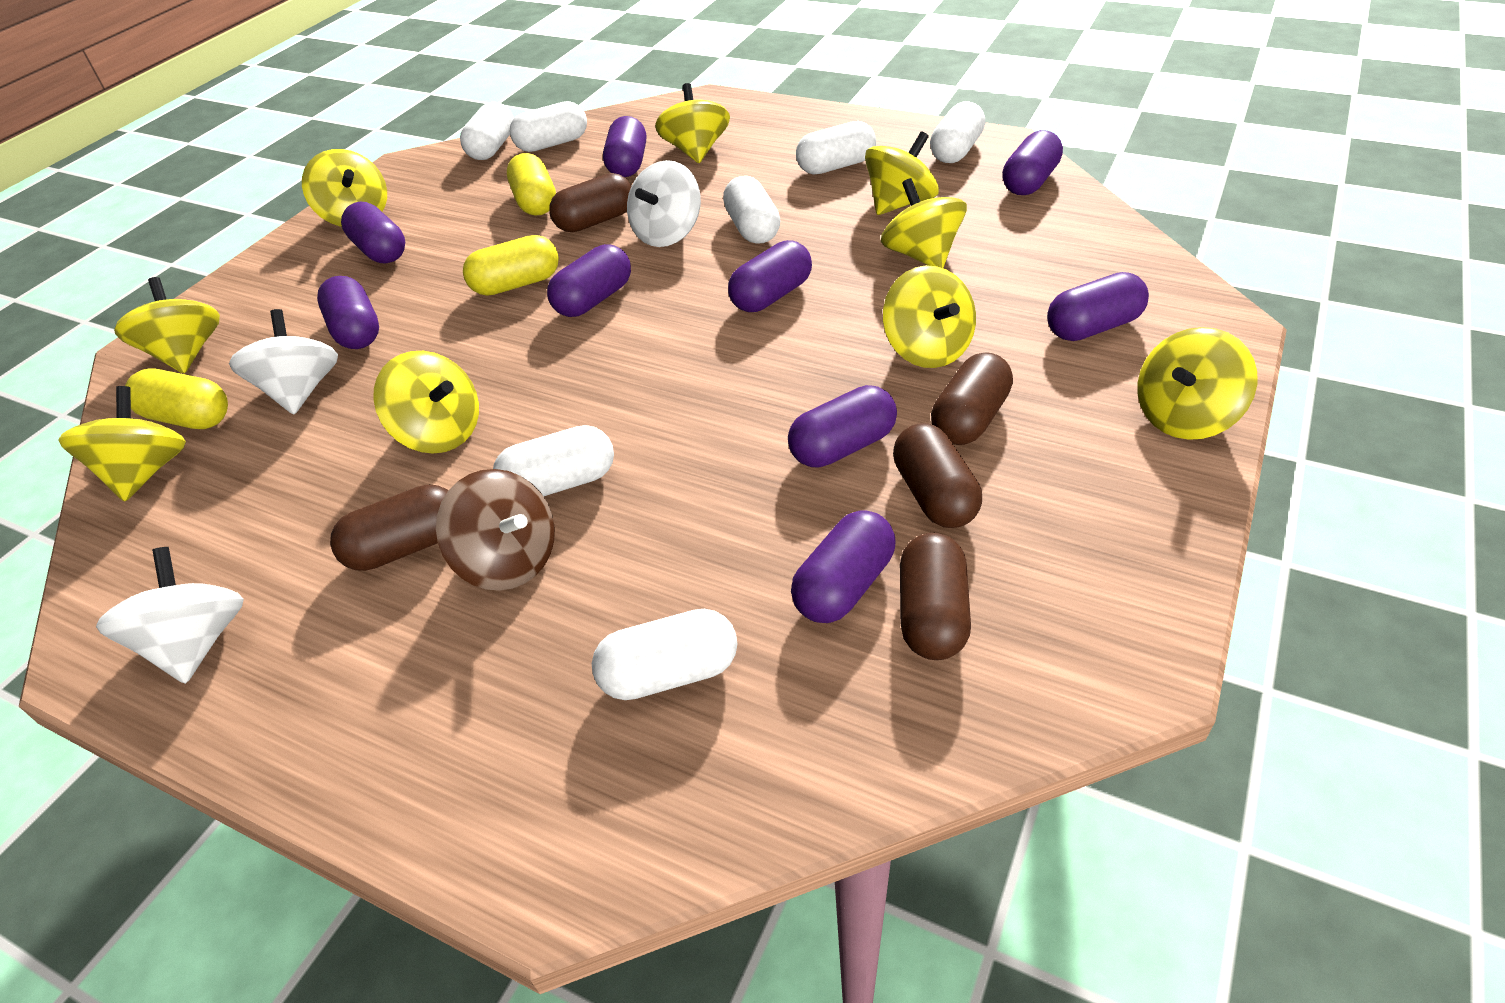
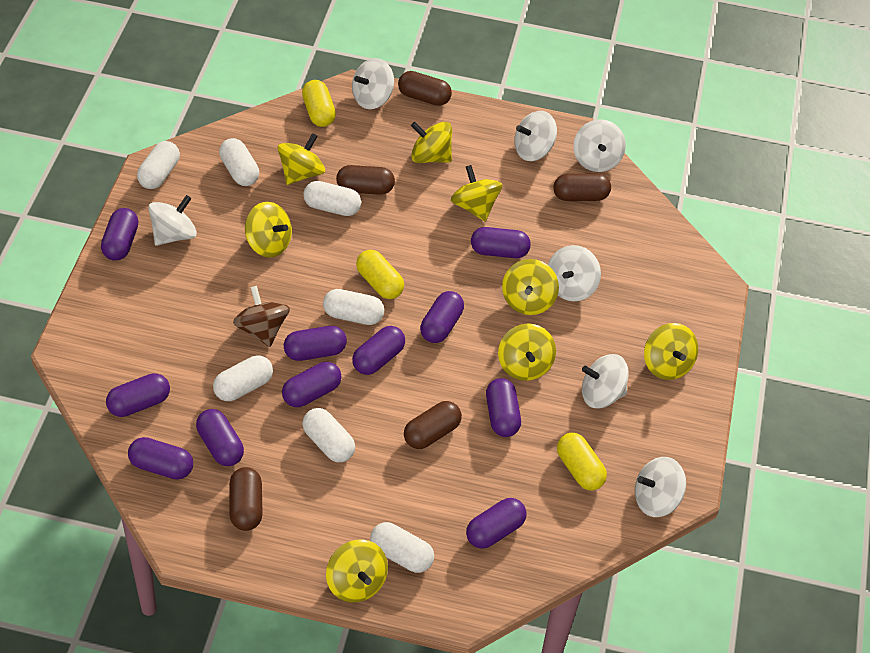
purple capsule: [317,276,379,349] [341,201,405,263] [547,244,631,317] [603,116,646,177] [728,240,812,312] [788,385,897,468] [791,510,896,623] [1002,130,1063,195] [1047,272,1149,341] = 9 -> [101,208,139,261] [106,373,170,417] [128,437,193,480] [196,409,244,466] [282,362,342,407] [284,326,347,361] [352,326,405,375] [420,291,464,343] [466,498,527,549] [471,227,531,258] [486,378,521,437] = 11
white spinning top: [96,547,244,684] [229,309,338,414] [627,160,701,247] = 3 -> [148,195,197,246] [352,58,394,109] [514,111,557,161] [548,245,601,301] [573,119,626,172] [582,354,629,408] [635,457,686,517] = 7
yellow spinning top: [58,386,186,501] [114,277,220,374] [302,149,387,227] [373,351,479,453] [655,83,730,163] [865,131,939,215] [881,178,967,268] [883,265,976,368] [1138,327,1257,440] = 9 -> [245,202,292,258] [278,133,325,185] [326,540,388,603] [411,122,452,163] [451,165,502,221] [498,323,556,381] [502,259,559,315] [644,323,698,380] = 8

